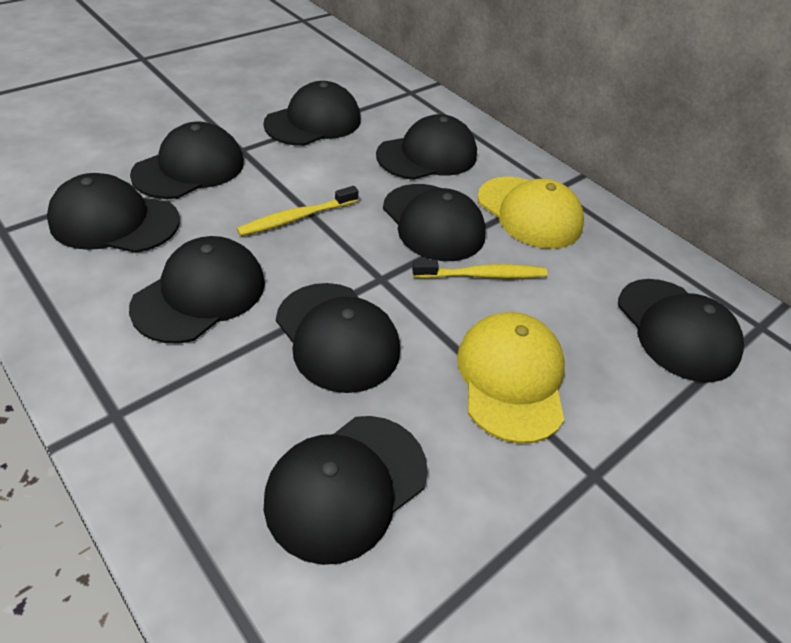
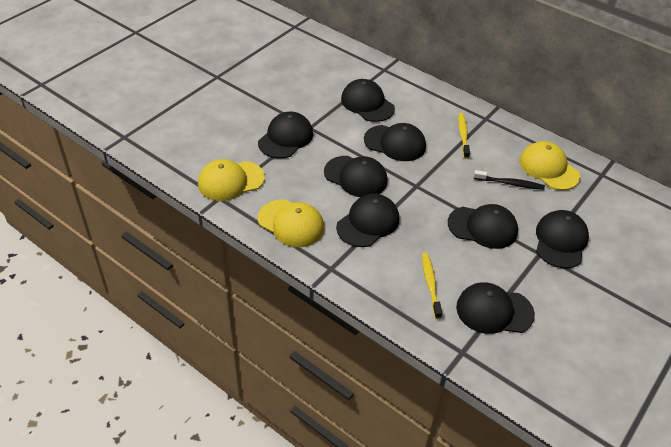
black cap: [47,173,180,253] [129,236,265,343] [130,122,244,199] [263,81,361,146] [264,416,428,565] [276,283,400,393] [376,114,477,180] [383,184,486,261] [618,279,744,383] = 9 -> [258,112,313,159] [324,156,388,197] [336,193,399,247] [341,79,395,122] [364,123,426,161] [448,204,518,249] [456,282,535,334] [536,210,589,268] = 8
black toothbrush: none = 0 -> [474,170,545,190] = 1
yellow cap: [457,312,565,443] [477,177,584,249] = 2 -> [198,159,265,201] [258,199,324,247] [519,141,580,190] = 3

